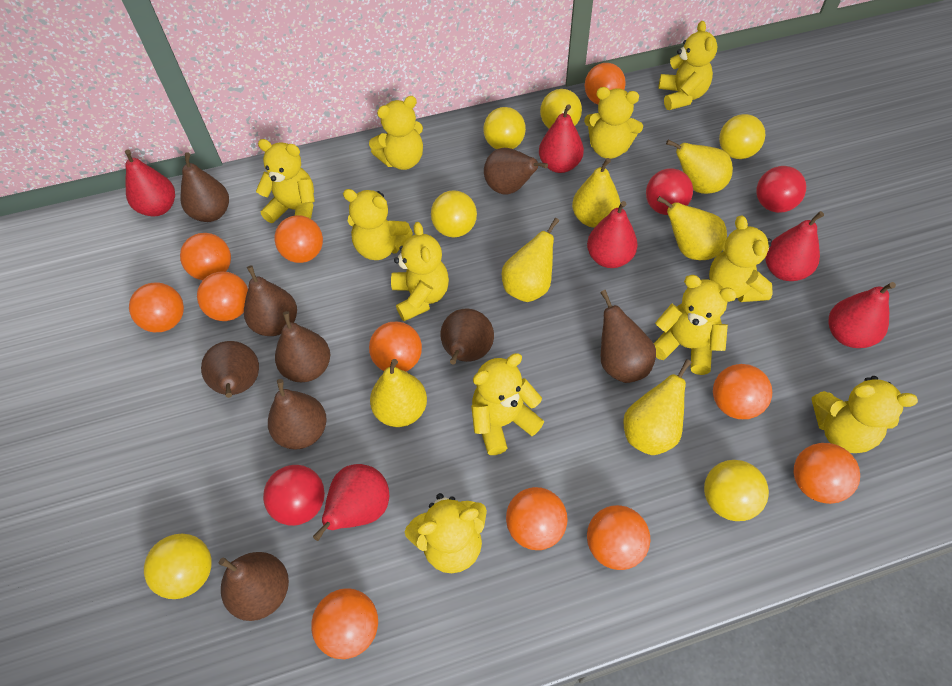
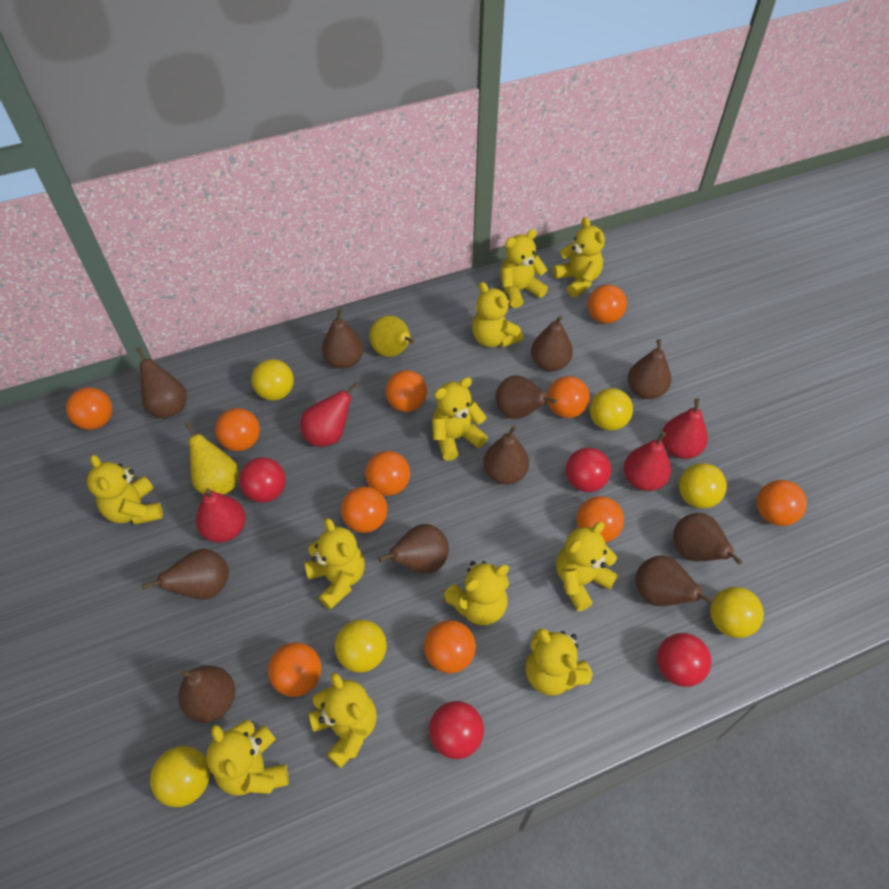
brown pear: [180,152,229,222] [201,341,259,398] [219,552,289,621] [244,265,297,336] [268,379,327,450] [275,311,330,382] [440,308,494,364] [484,148,548,195] [600,290,656,383] = 9 -> [136,347,187,419] [142,549,229,600] [178,665,235,722] [322,309,363,369] [378,524,449,574] [483,426,529,484] [496,375,557,419] [531,315,573,371] [628,339,671,399] [635,556,715,606] [673,513,743,565] = 11
red ball: [263,465,325,526] [646,168,693,215] [756,166,806,213] = 3 -> [239,457,286,503] [429,701,484,759] [566,448,611,492] [657,633,711,687] = 4
red pear: [125,149,175,216] [313,464,389,541] [539,104,584,173] [587,201,638,268] [765,211,824,281] [829,282,896,348] = 6 -> [196,488,246,543] [300,382,359,447] [624,431,671,491] [662,398,708,459] = 4
yellow pear: [370,359,427,427] [502,218,559,302] [572,158,620,228] [623,359,692,455] [657,196,727,260] [666,140,733,194] = 6 -> [185,422,239,495] [369,316,414,357] = 2

